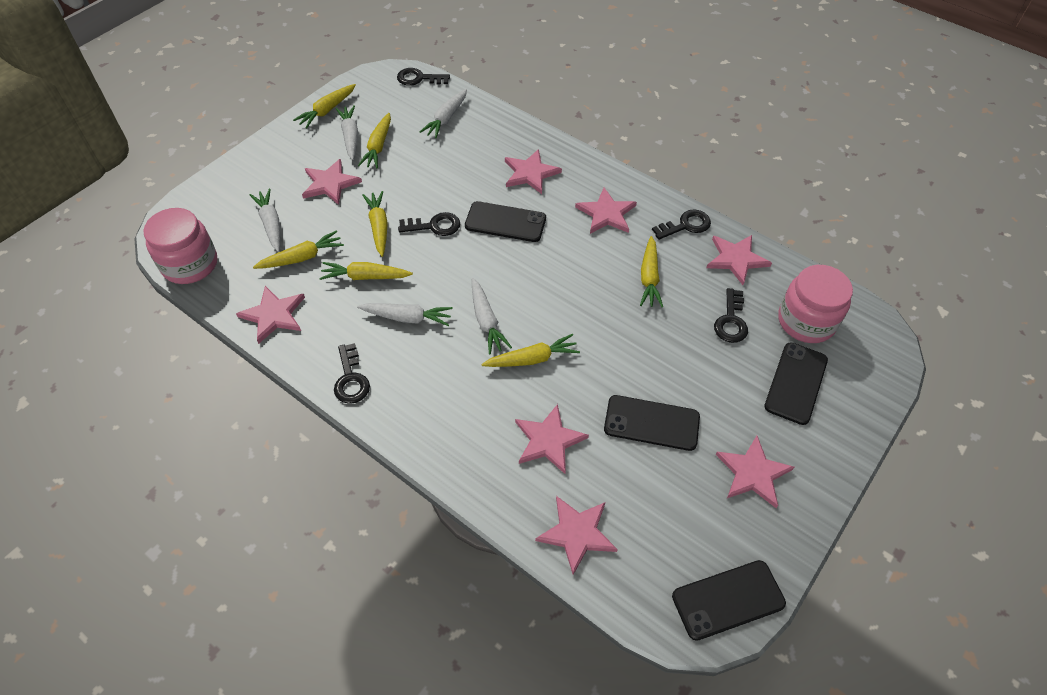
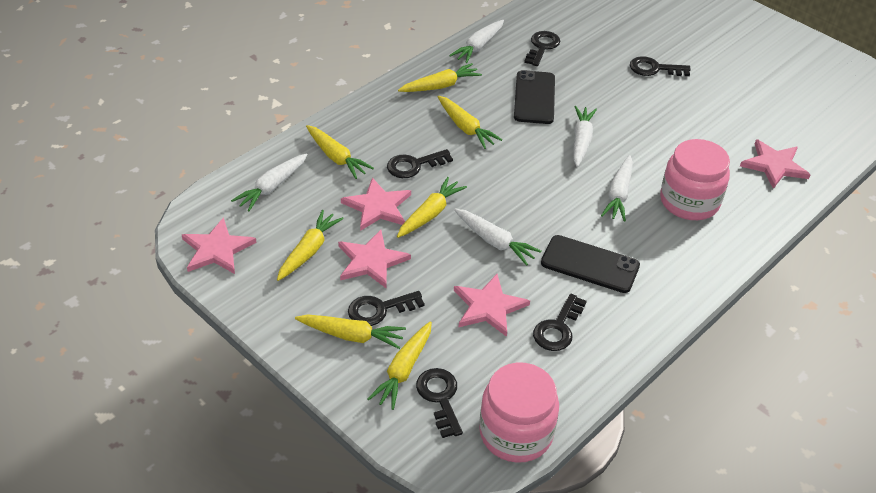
black key: [334,343,370,404] [397,68,450,86] [398,212,460,236] [652,209,711,240] [714,288,748,343] = 5 -> [348,291,425,326] [387,149,453,178] [416,368,463,438] [524,31,561,66] [533,294,587,351] [630,56,691,76] = 6
black phone: [465,201,546,242] [604,395,700,451] [672,560,786,641] [764,342,828,425] = 4 -> [514,70,555,124] [541,235,640,293] = 2
pink star: [236,286,305,344] [302,159,362,205] [505,149,562,194] [515,404,589,474] [535,496,618,575] [575,188,637,234] [706,235,772,285] [715,436,794,508] = 8 -> [182,217,257,274] [338,230,411,288] [341,177,411,231] [454,274,530,337] [740,139,811,189] = 5

